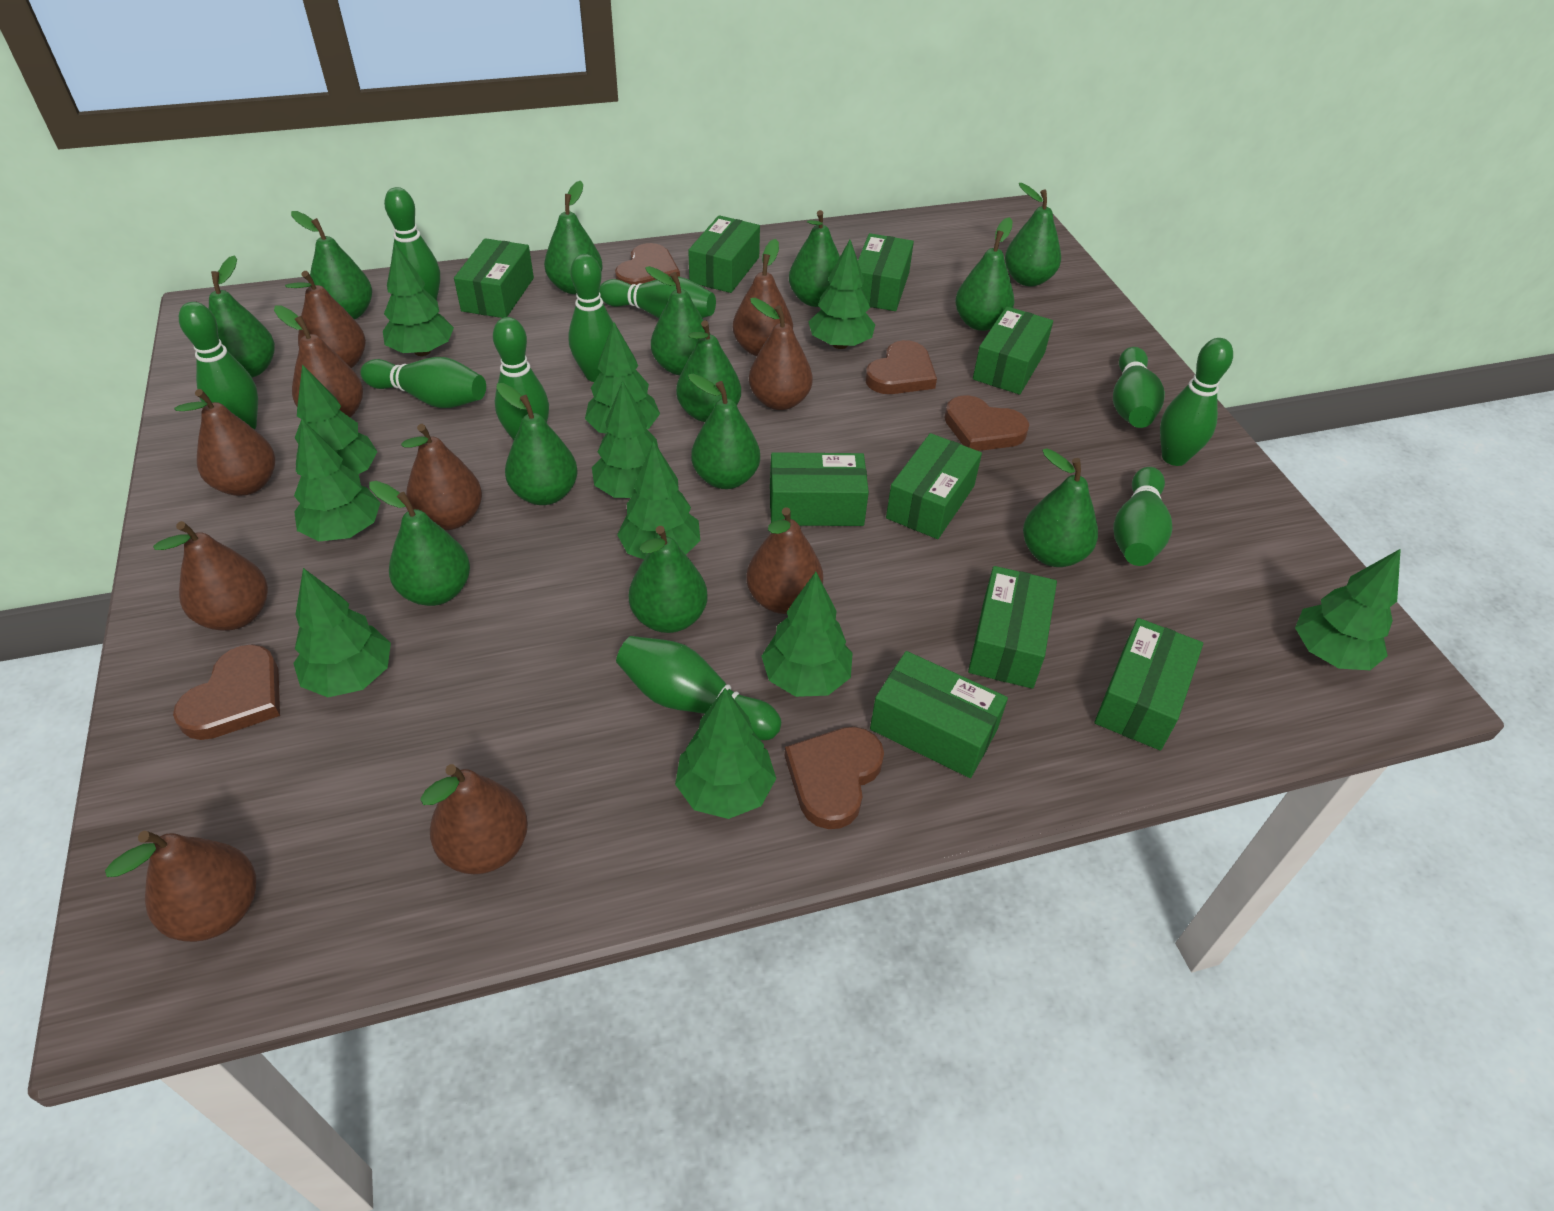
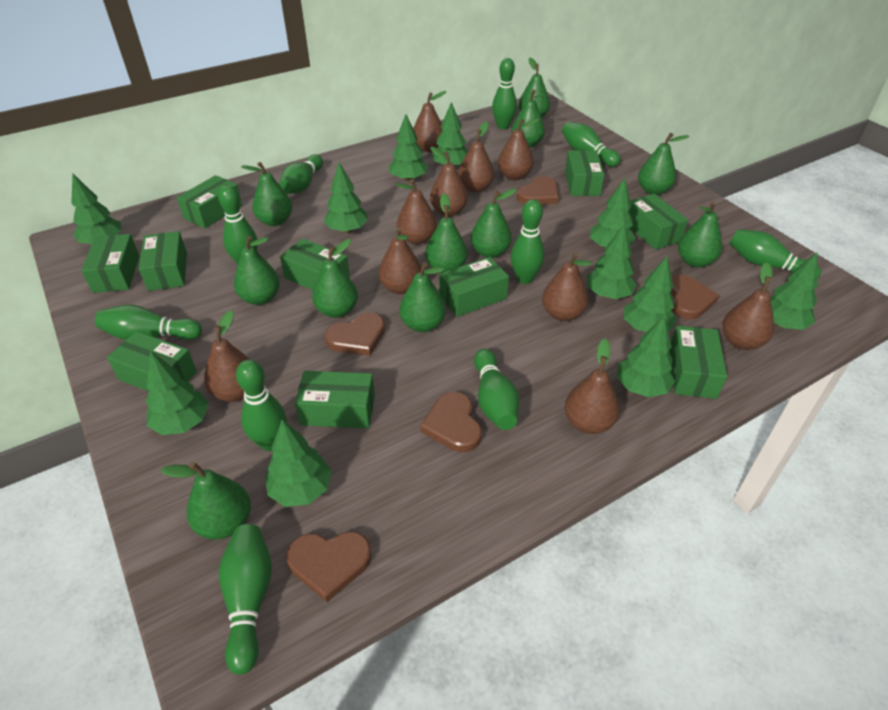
green box: [454,238,534,318] [688,215,760,293] [770,452,869,526] [858,233,914,311] [870,651,1008,778] [886,433,982,539] [968,566,1057,689] [973,306,1053,395] [1095,618,1203,750] = 9 -> [82,234,139,293] [107,331,197,391] [139,231,187,291] [177,175,242,229] [280,239,350,290] [295,371,375,428] [440,257,509,317] [565,150,604,196] [629,194,688,250] [669,326,727,399] = 10
green pear: [209,255,275,377] [291,211,372,320] [369,481,470,606] [496,383,578,505] [544,181,603,294] [629,526,707,633] [645,266,711,375] [676,320,741,422] [688,374,760,489] [789,210,840,307] [955,217,1014,331] [1005,183,1061,286] [1023,448,1098,567] = 13 -> [161,462,251,540] [234,236,280,305] [241,162,292,226] [312,239,358,318] [399,262,446,332] [425,193,468,273] [471,189,517,258] [512,90,545,148] [519,58,550,118] [638,133,689,195] [678,201,722,268] = 11

